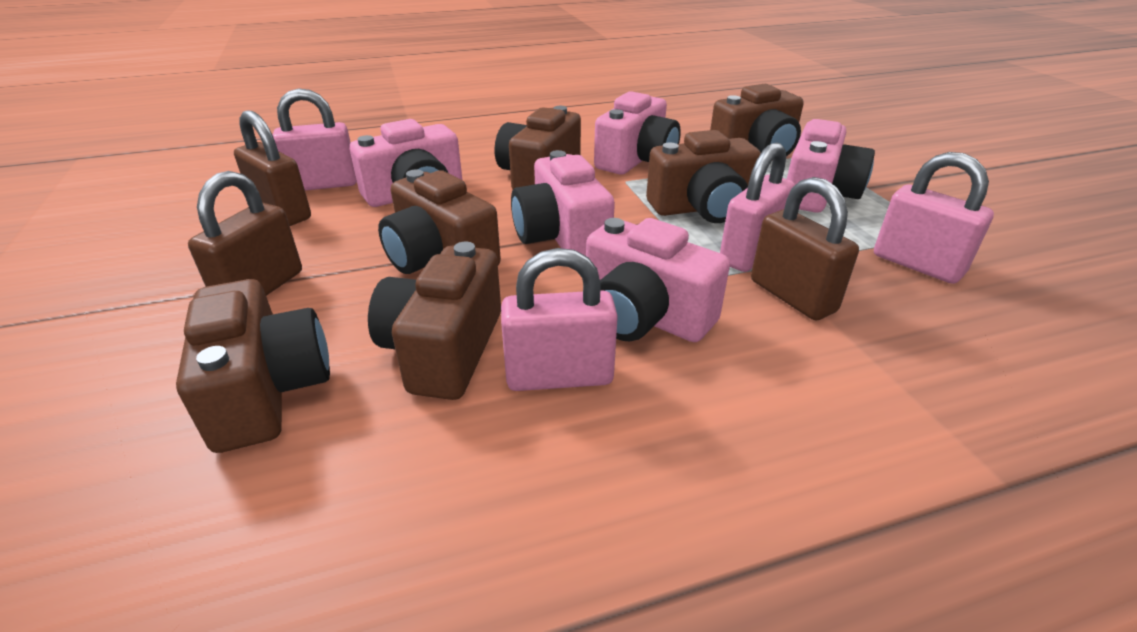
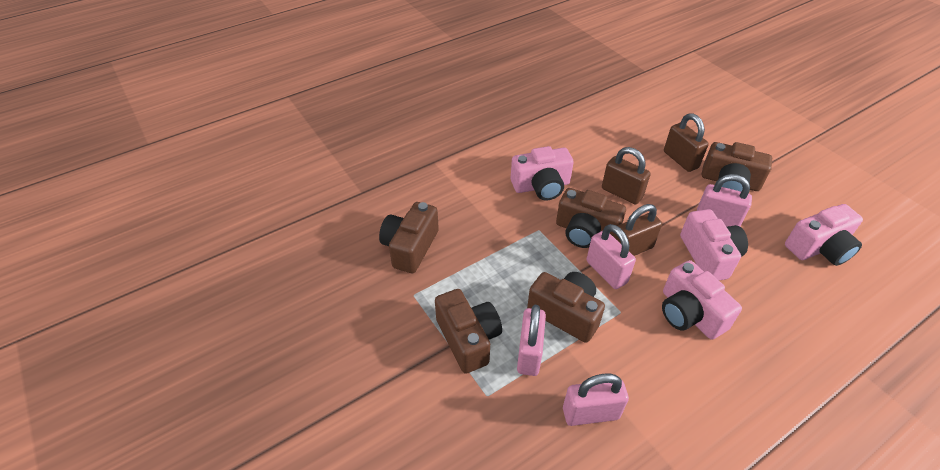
brown camera: [176,279,330,453] [368,241,501,400] [378,169,501,274] [495,106,581,189] [646,130,761,223] [710,84,804,156] = 6 -> [379,202,439,273] [435,289,502,374] [527,272,605,343] [556,188,626,248] [702,142,772,191] = 5
pink camera: [350,119,462,207] [511,150,615,256] [586,218,730,342] [594,91,681,175] [787,119,875,213] = 5 -> [511,146,574,201] [662,260,742,340] [680,209,748,280] [785,204,863,266] = 4

